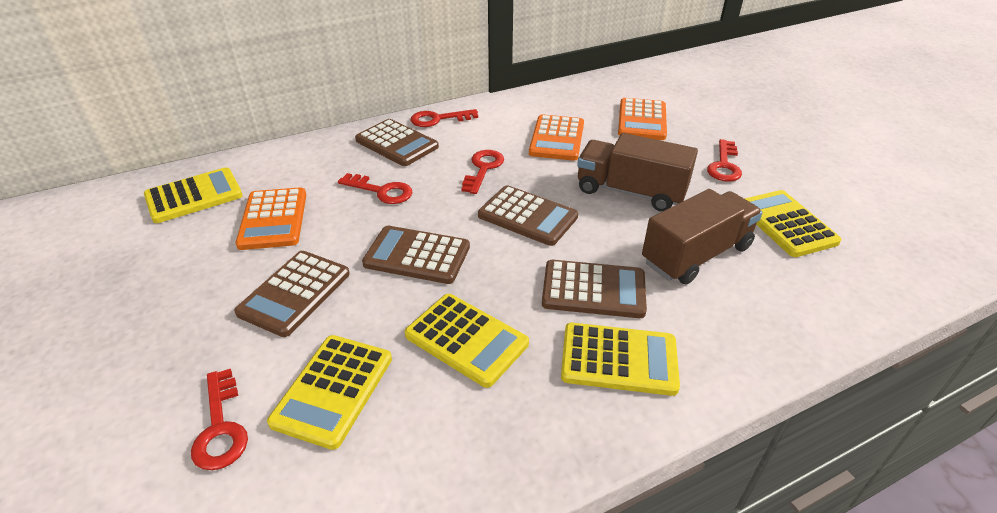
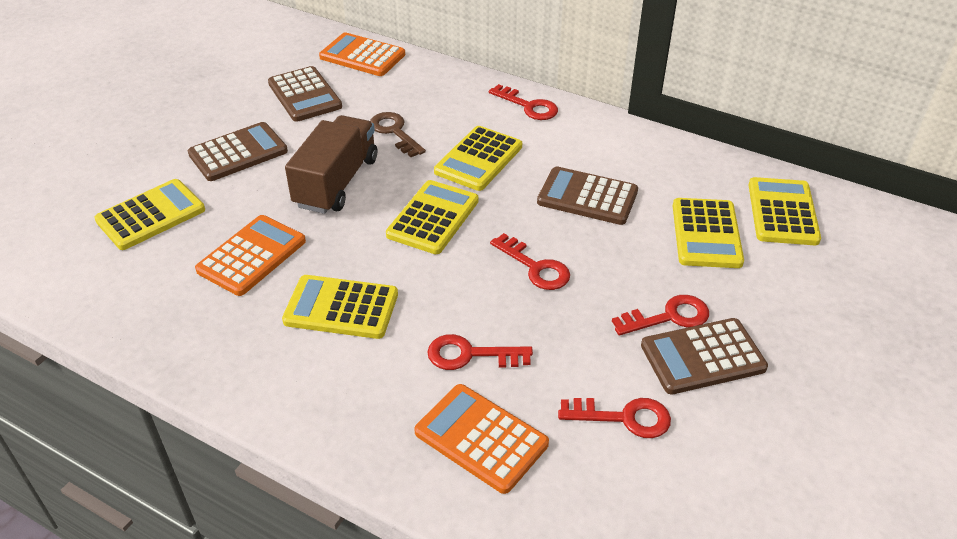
brown calculator: [234,251,350,337] [355,119,439,166] [362,226,470,284] [478,185,578,246] [542,260,647,318] = 5 -> [188,122,288,181] [268,66,342,122] [537,167,638,225] [641,318,768,394] = 4
brown key: none = 0 -> [370,112,426,157] = 1
brown truck: [577,133,698,212] [642,189,763,285] = 2 -> [285,115,377,214] = 1
yellow calculator: [144,167,243,223] [267,335,392,450] [405,294,529,388] [561,323,680,396] [745,190,842,257] = 5 -> [94,179,205,250] [282,275,398,339] [386,180,479,254] [434,126,522,191] [673,198,744,268] [748,177,821,245] = 6

